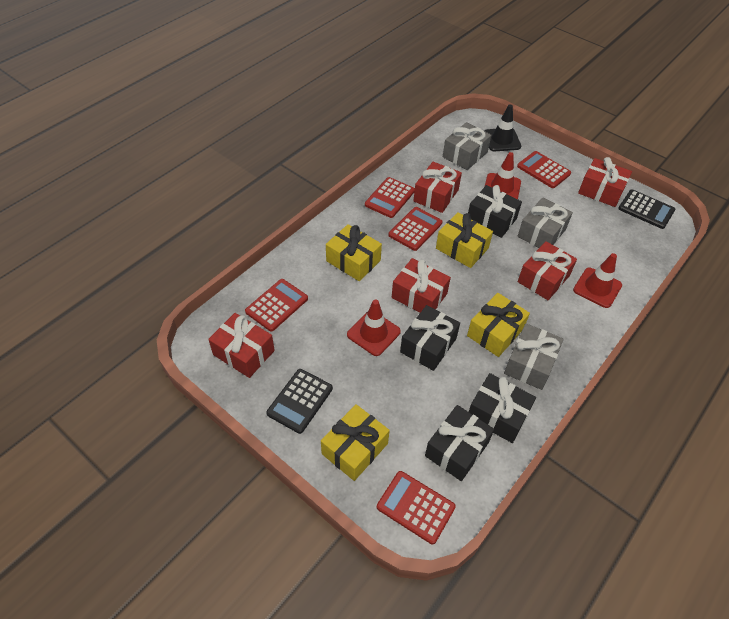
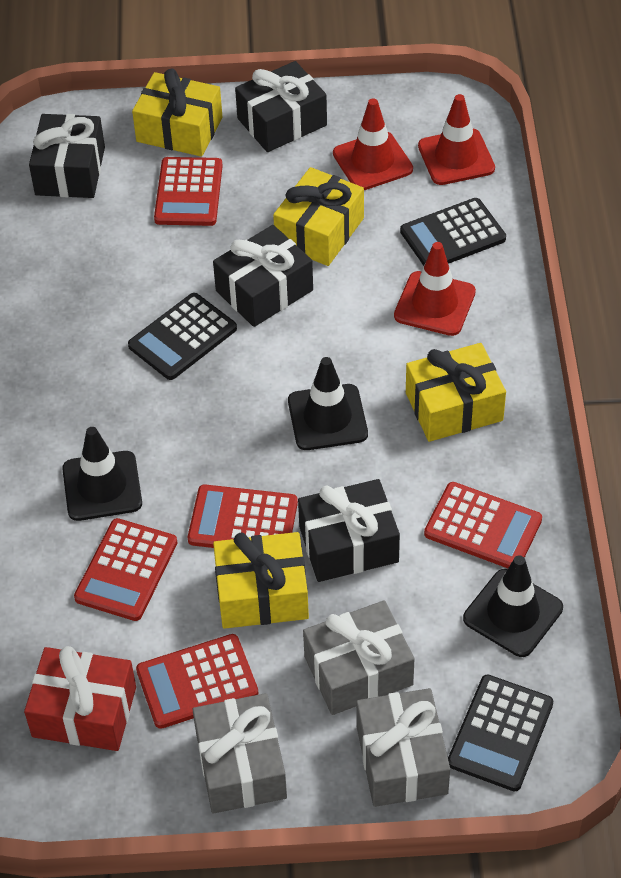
black calculator: [266,369,333,434] [618,190,675,229] = 2 -> [128,293,237,380] [400,198,506,266] [448,674,553,791] = 3
black traffic cone: [484,105,521,151] = 1 -> [62,427,142,521] [288,357,368,450] [463,555,563,657] = 3
red gift: [208,313,275,378] [392,258,451,313] [413,162,462,213] [518,241,577,300] [578,157,632,207] = 5 -> [24,646,136,751] = 1

